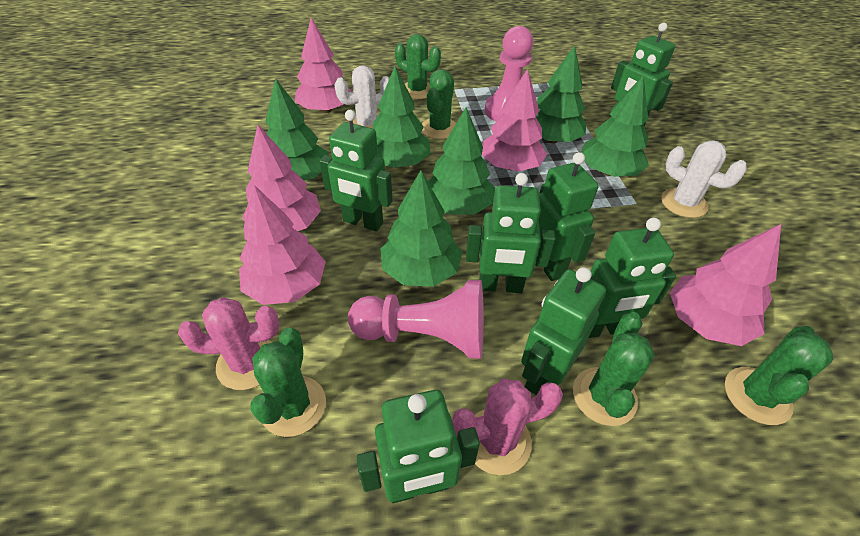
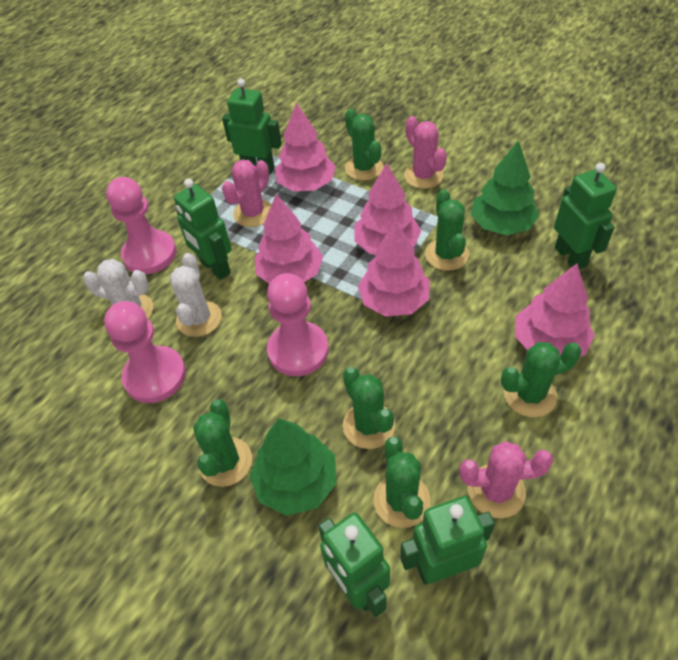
green cactus: [250,328,326,437] [395,34,441,99] [422,69,456,139] [573,312,655,426] [725,326,833,425] = 5 -> [193,399,252,487] [343,367,395,449] [345,109,384,180] [373,437,431,528] [425,189,469,271] [501,342,582,417] = 6
green robot: [320,110,393,232] [357,390,480,503] [466,173,556,293] [521,267,606,395] [539,152,599,281] [589,218,676,338] [611,23,675,127] = 7 -> [174,179,232,280] [222,78,282,175] [318,512,390,617] [400,496,495,584] [554,163,617,269] = 5
green tree: [265,78,328,181] [373,66,431,168] [380,170,462,287] [428,107,495,215] [536,45,586,143] [581,75,649,177] = 6 -> [249,418,337,516] [471,140,539,235] = 2
pink cactus: [178,297,280,390] [452,378,563,475] = 2 -> [222,160,271,227] [404,116,447,189] [459,441,554,518] = 3
pink pawn: [348,280,484,359] [485,26,533,121] = 2 -> [104,301,186,403] [106,177,176,274] [267,273,329,376] = 3

